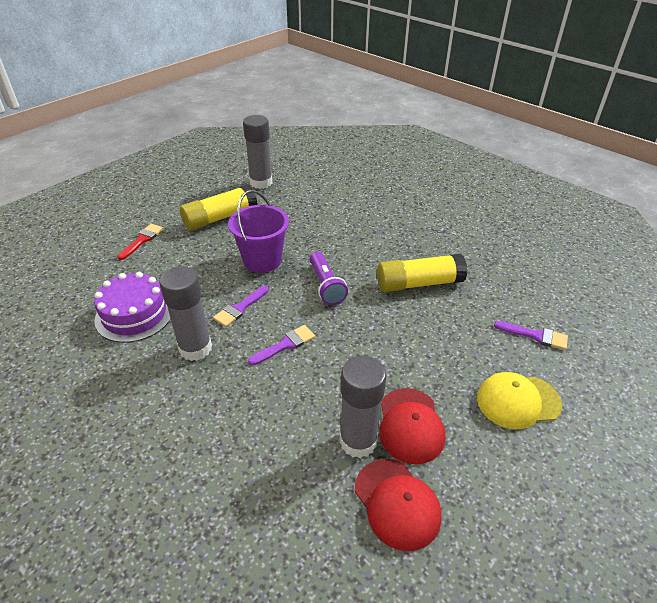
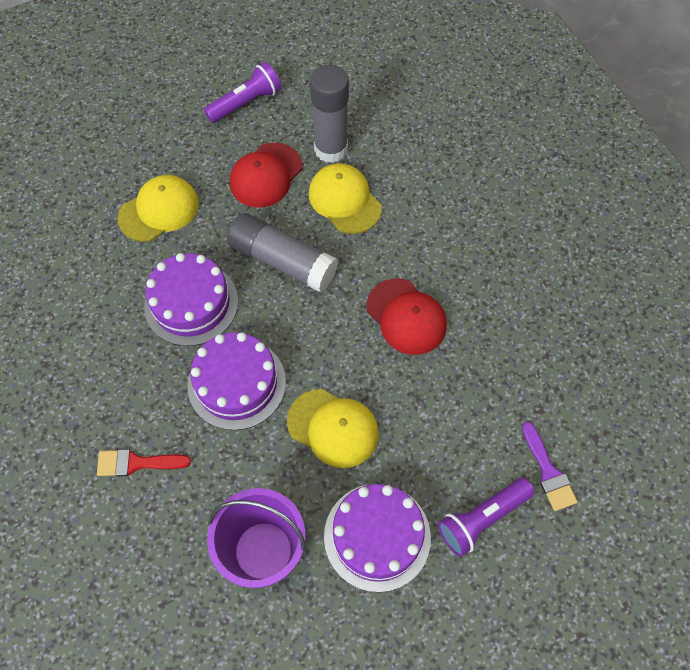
grey glue stick: [159,266,212,361] [243,115,273,189] [340,356,387,458] = 3 -> [227,213,338,293] [310,65,349,163] = 2
purple brush: [213,286,269,327] [248,325,315,366] [494,321,568,350] = 3 -> [522,422,578,511] = 1
purple cake: [94,272,171,343] = 1 -> [144,253,238,346] [188,332,286,430] [324,484,431,592] = 3
purple flashlight: [310,252,348,305] = 1 -> [204,62,281,123] [438,478,534,557] = 2
yellow cap: [477,372,562,429] = 1 -> [118,175,199,242] [287,389,379,468] [309,163,382,234] = 3
yellow glue stick: [180,184,258,231] [377,254,467,292] = 2 -> none = 0

